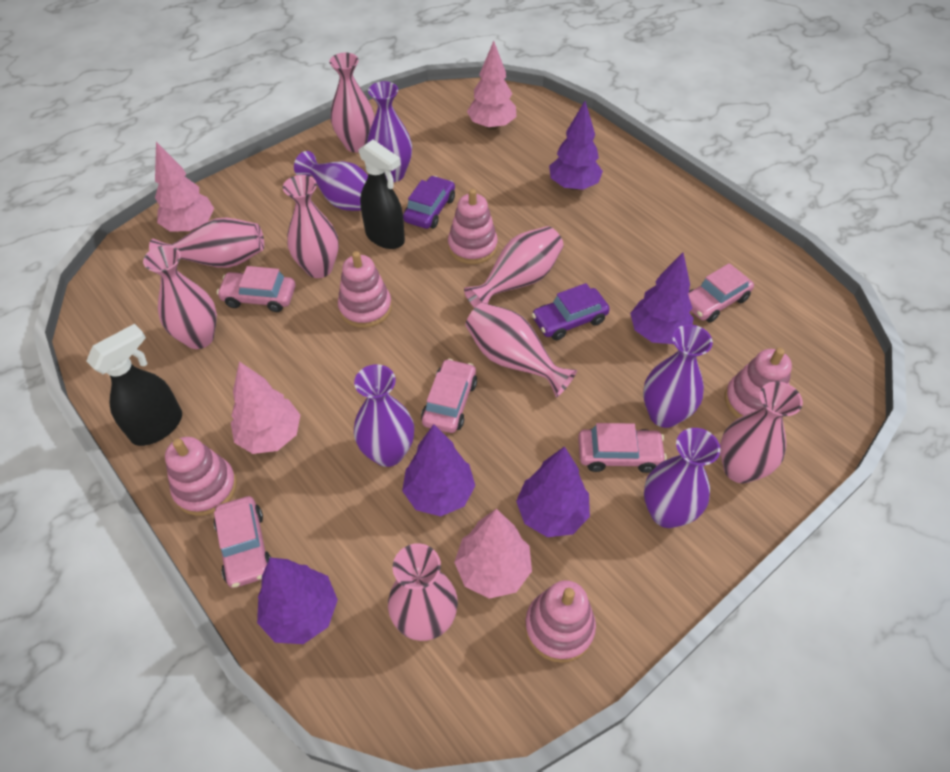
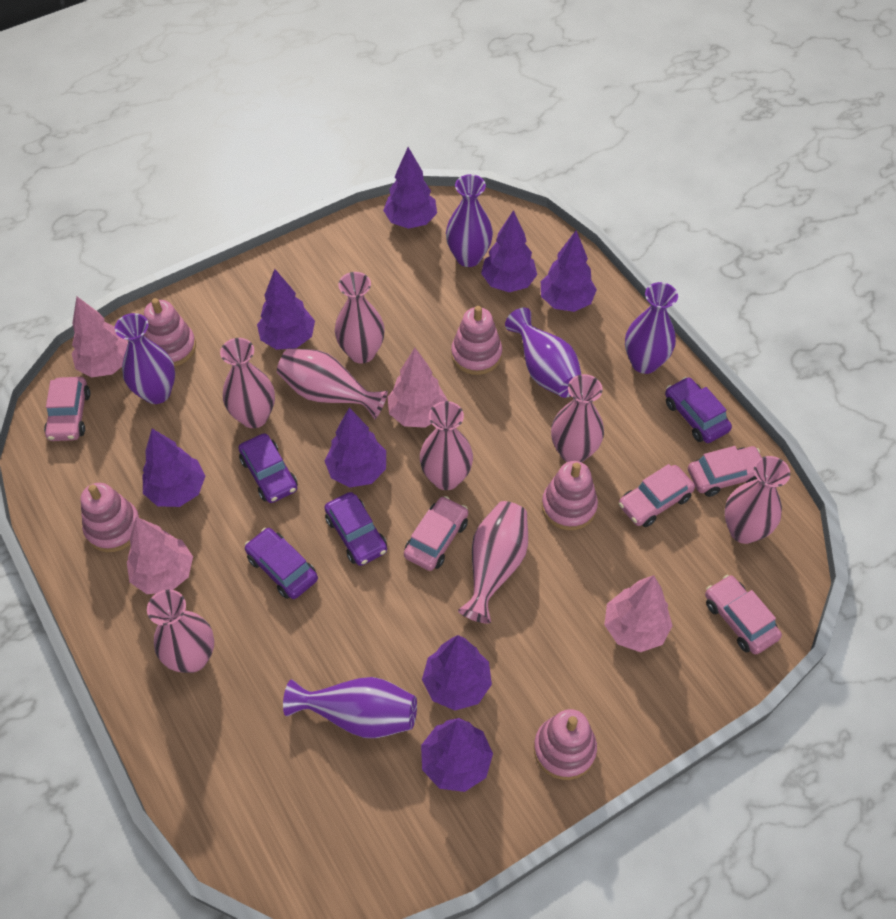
black spray bottle: [86,324,182,446] [358,140,405,249] = 2 -> none = 0
purple car: [403,176,455,229] [532,283,610,340] = 2 -> [238,433,298,503] [245,528,318,599] [324,492,387,566] [665,377,732,443] = 4
purple tree: [257,557,338,644] [402,424,475,516] [516,446,590,537] [549,101,603,190] [630,253,693,344] = 5 -> [143,428,205,507] [257,269,315,350] [325,408,386,488] [383,147,437,229] [421,718,493,792] [422,635,492,710] [481,210,537,292] [541,230,597,312] = 8

